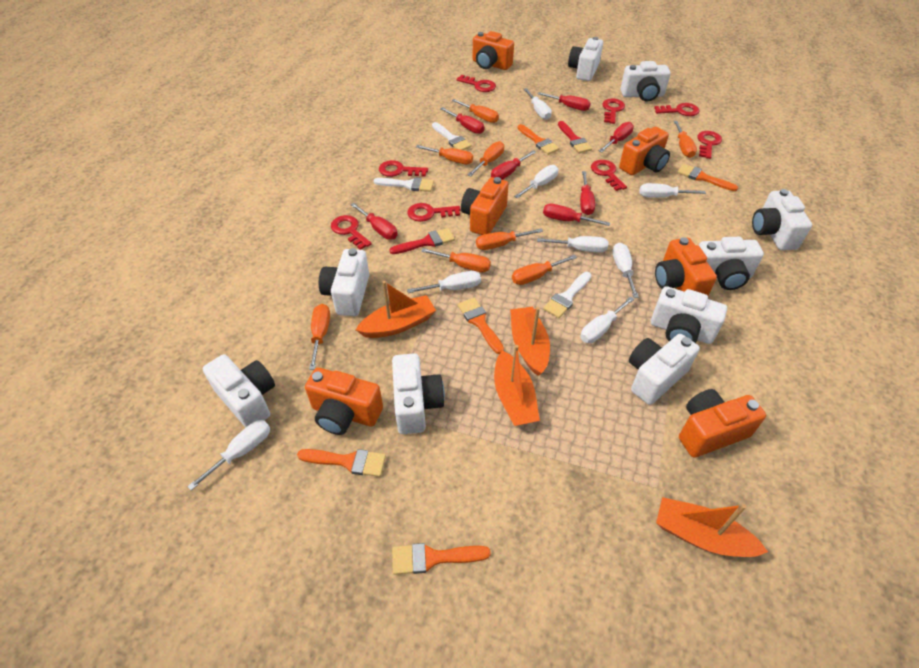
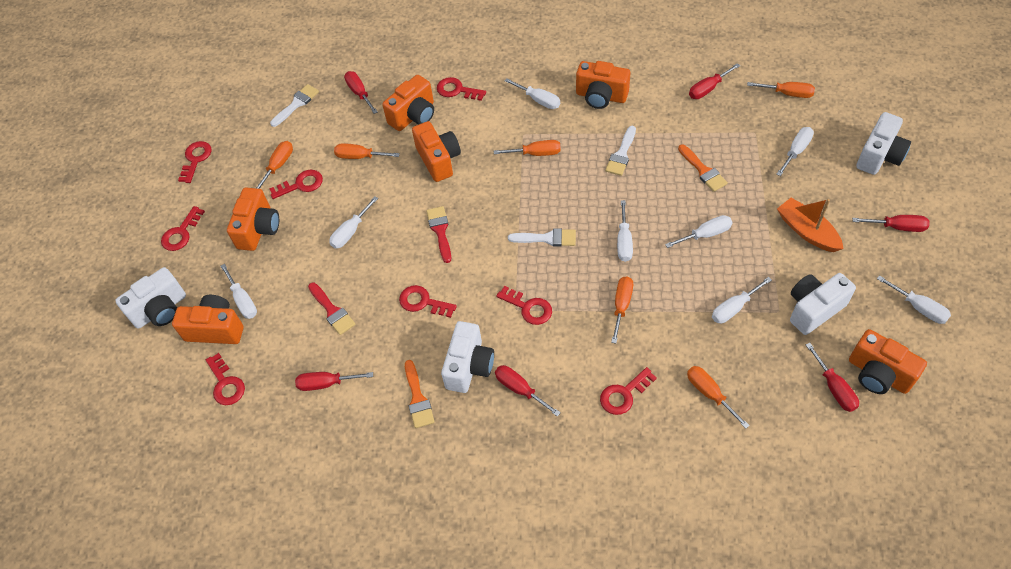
orange boat: [356,281,436,338] [494,345,540,426] [510,307,550,376] [656,497,768,557] = 4 -> [777,198,844,252] = 1
orange brush: [297,449,386,477] [392,543,491,575] [457,298,504,354] [517,124,560,155] [677,164,738,191] = 5 -> [405,360,435,428] [678,144,728,192] = 2
orange screwdriver: [309,304,330,370] [416,145,473,164] [421,248,491,272] [452,99,499,123] [468,141,504,176] [476,228,543,250] [512,255,577,285] [674,121,697,158] = 8 -> [256,141,293,189] [334,143,400,159] [494,140,561,156] [611,276,633,343] [687,366,750,429] [747,82,815,98] = 6
red screwdriver: [350,203,398,240] [440,107,485,134] [491,150,536,180] [538,92,591,111] [543,204,610,226] [580,171,595,215] [599,122,634,152] = 7 -> [295,372,373,391] [344,71,378,114] [495,365,561,417] [689,63,740,99] [806,343,859,412] [852,215,930,232] = 6
white camera: [203,354,275,428] [319,248,369,316] [392,353,445,434] [568,37,603,81] [620,61,671,102] [629,334,700,405] [651,286,727,344] [699,237,764,290] [752,189,812,250] = 9 -> [115,267,186,329] [441,321,494,393] [790,273,856,335] [856,112,911,175] = 4

